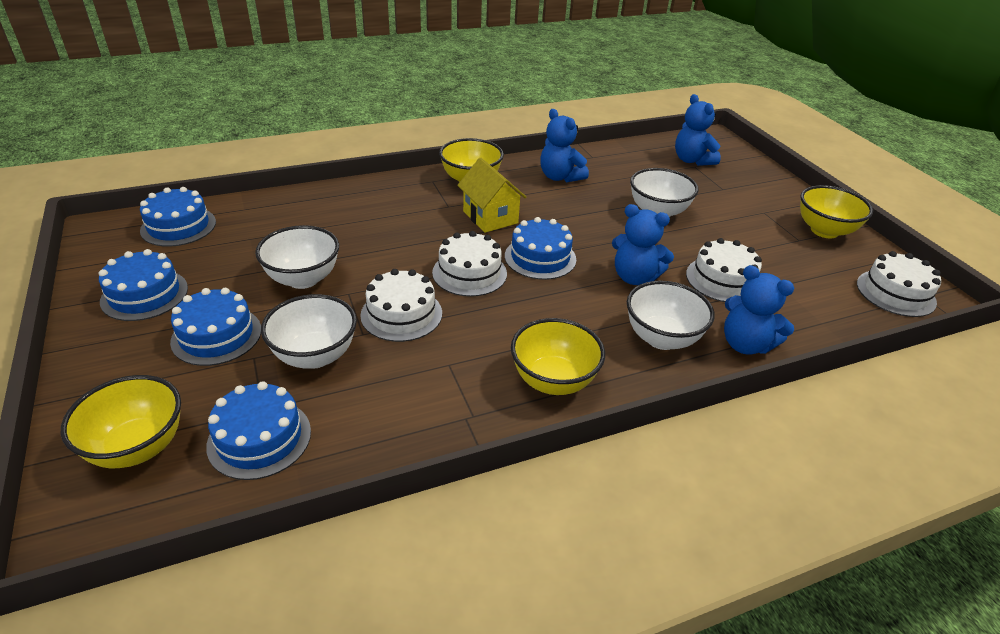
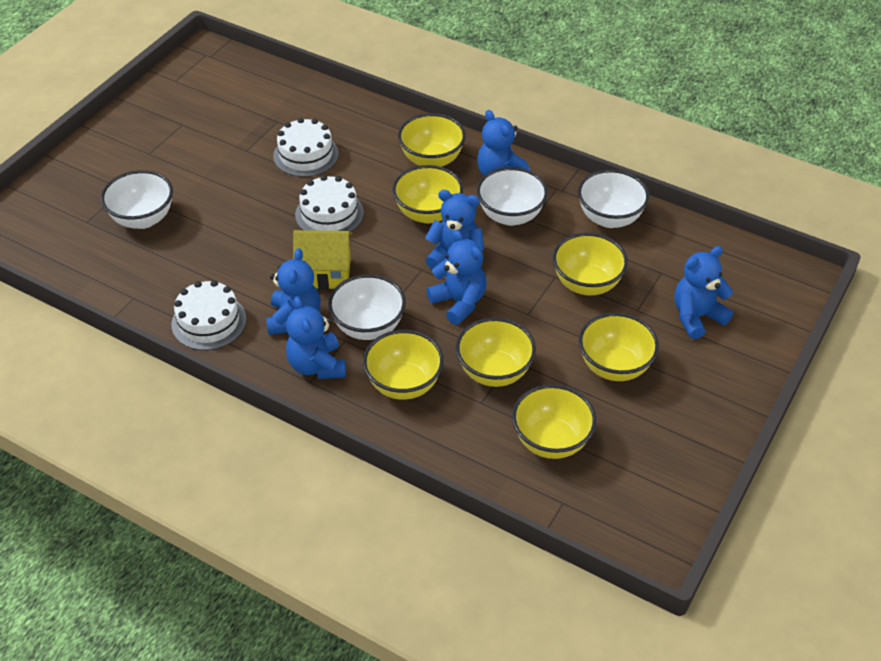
blue cake: [99,249,188,321] [140,187,216,247] [170,288,261,366] [206,381,311,480] [505,217,576,280] = 5 -> none = 0
blue teddy bear: [540,109,589,183] [612,204,674,285] [675,94,721,166] [724,265,795,355] = 4 -> [266,248,321,335] [286,296,346,379] [425,190,484,269] [427,230,486,325] [477,110,530,176] [674,246,733,339] = 6
white cake: [360,269,442,342] [432,231,507,297] [686,238,762,302] [857,251,941,317] = 4 -> [171,280,246,350] [273,118,339,177] [295,175,364,232] = 3
yellow bowl: [61,375,181,468] [439,138,504,182] [511,318,605,395] [800,185,873,239] = 4 -> [363,330,444,400] [392,165,463,224] [398,113,466,167] [456,318,536,387] [512,384,596,459] [553,233,628,296] [579,313,659,381] = 7

